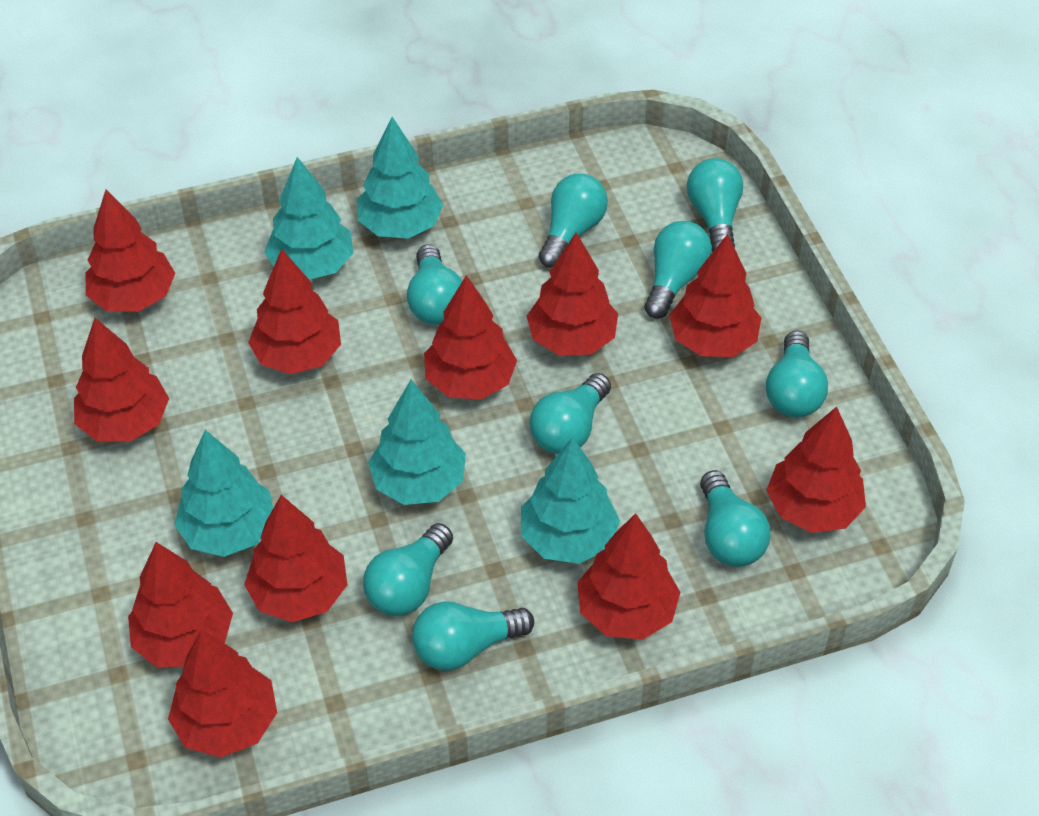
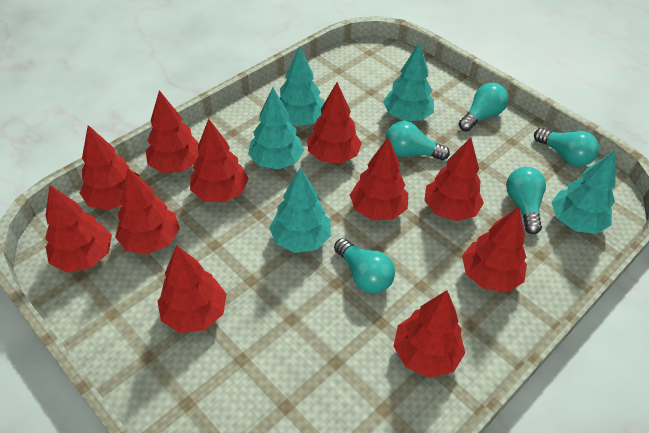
turquoise light bulb: [363,523,453,616] [407,244,462,325] [412,601,534,671] [530,373,611,454] [539,174,608,268] [645,221,712,319] [687,158,743,252] [700,470,771,567] [766,330,828,417] = 9 -> [334,238,395,293] [385,121,450,160] [459,83,508,132] [506,167,546,234] [534,128,599,167] = 5

